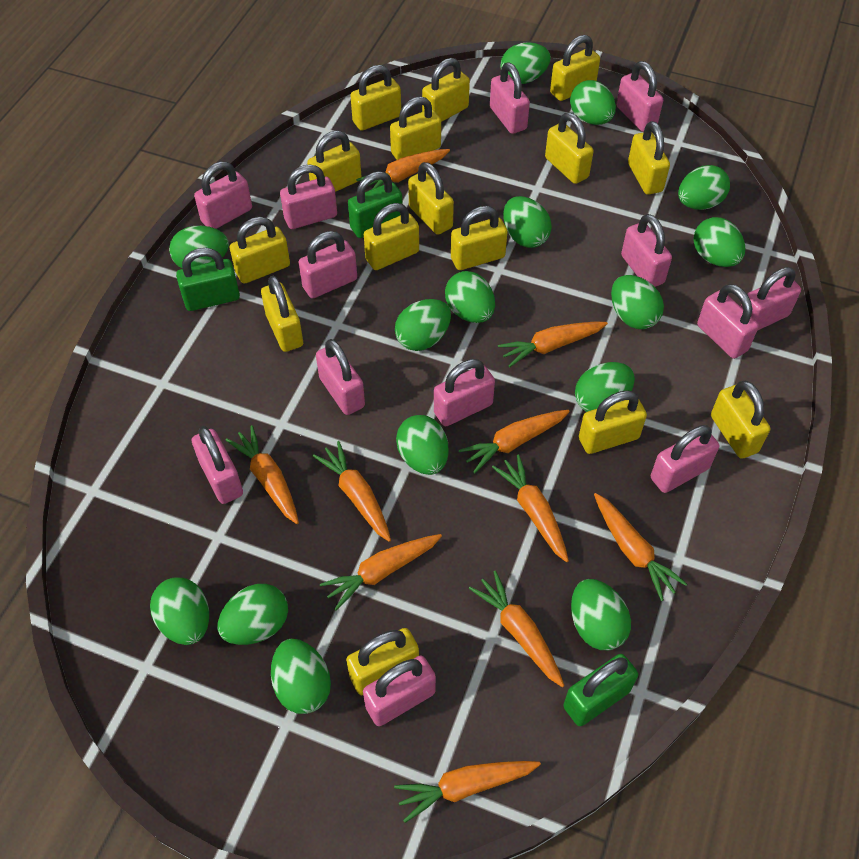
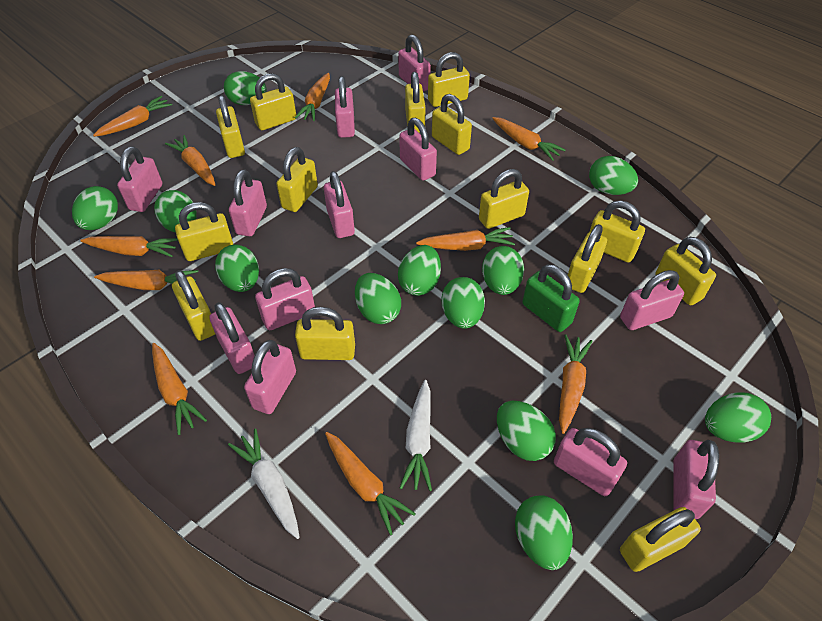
green egg: [150,577,209,645] [169,226,229,268] [217,584,288,645] [271,639,331,714] [395,299,451,351] [396,415,449,475] [445,271,495,323] [500,42,551,84] [503,196,552,248] [570,80,616,125] [571,579,631,650] [575,362,635,412] [611,275,664,329] [678,165,730,210] [693,217,745,267] = 15 -> [72,186,118,230] [154,190,197,232] [215,245,259,292] [224,71,267,105] [355,273,401,324] [398,245,441,296] [441,277,485,329] [482,246,524,295] [497,401,556,461] [515,495,573,570] [589,156,638,195] [705,392,771,443] = 12
green padlock: [176,248,240,311] [348,171,402,238] [563,654,638,726] = 3 -> [523,264,580,332] = 1
pink padlock: [192,426,243,504] [194,161,252,229] [280,165,337,229] [299,231,357,298] [316,339,365,415] [363,655,436,726] [434,359,495,426] [490,63,530,134] [616,61,663,132] [621,214,672,287] [651,425,719,493] [697,284,759,359] [741,267,801,331] = 13 -> [117,146,162,212] [209,302,255,374] [229,169,267,236] [244,340,296,414] [255,268,315,330] [324,171,355,238] [335,76,355,138] [398,35,431,92] [399,118,437,181] [554,428,627,496] [620,270,684,330] [673,440,719,519] = 12
white carrot: none = 0 -> [228,428,300,539] [400,380,432,491] = 2
yellow padlock: [230,217,290,284] [261,276,303,352] [307,130,362,192] [346,628,419,695] [350,65,401,131] [364,203,419,270] [390,97,441,160] [408,162,454,235] [422,58,470,122] [451,206,507,270] [545,112,594,184] [550,35,600,101] [579,390,647,454] [628,121,670,195] [711,380,770,459] = 15 -> [172,270,215,341] [175,202,234,261] [216,95,245,158] [250,73,296,130] [276,147,318,212] [295,307,355,360] [405,72,426,133] [428,52,470,107] [432,94,472,155] [479,169,529,229] [568,224,607,293] [590,201,645,263] [620,507,701,572] [655,237,716,305] = 14

